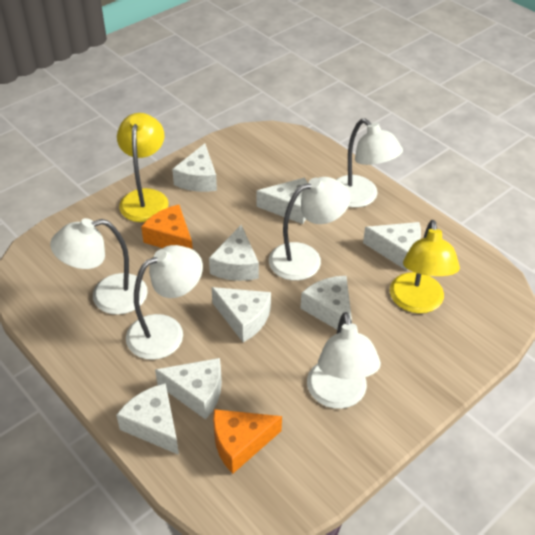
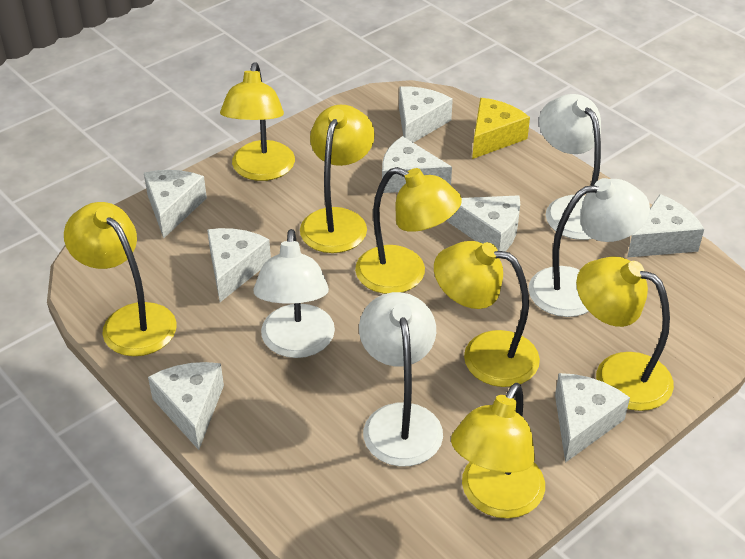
orange cheese: [141,205,193,249] [213,409,282,474] = 2 -> none = 0
white lamp: [50,218,148,315] [126,245,203,360] [269,177,351,281] [307,312,381,409] [336,119,403,208] = 5 -> [254,229,335,358] [359,292,443,466] [528,178,650,317] [539,94,601,240] = 4
yellow cheese: none = 0 -> [472,98,530,159] = 1
yellow lamp: [117,113,169,222] [390,220,460,313] = 2 -> [64,202,177,356] [220,62,295,181] [300,105,375,253] [355,167,462,294] [434,241,540,387] [451,383,545,518] [576,257,674,411] = 7

